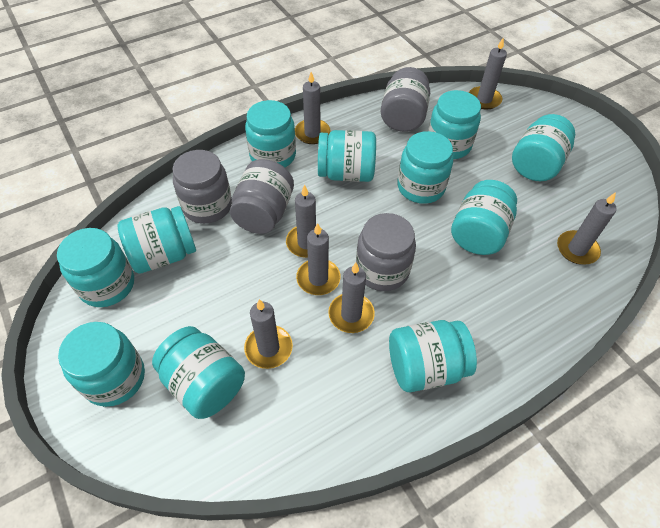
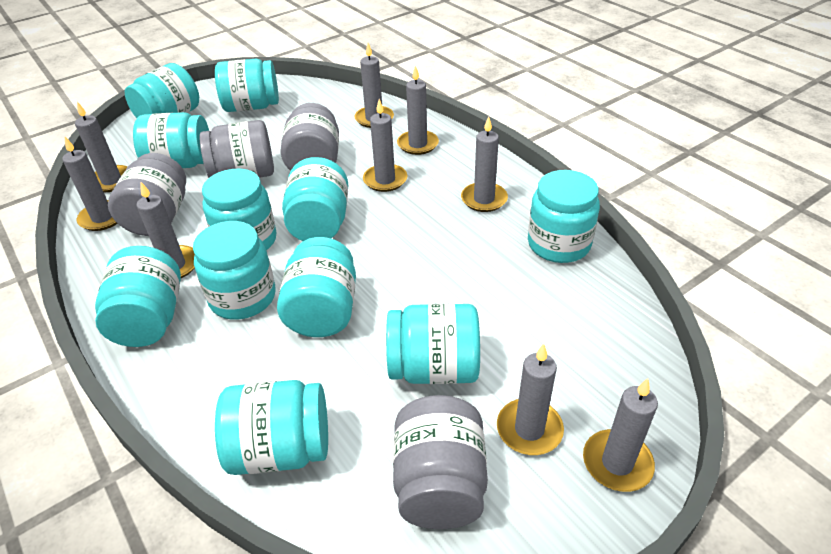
grey candle: [244,299,293,369] [286,185,323,258] [295,72,330,144] [296,223,341,295] [328,263,375,333] [469,37,507,109] [557,192,617,265] = 7 -> [62,137,118,231] [75,102,128,192] [136,182,195,278] [354,43,394,128] [363,99,407,192] [397,65,439,155] [461,116,508,212] [497,344,564,455] [583,378,658,492] = 9

